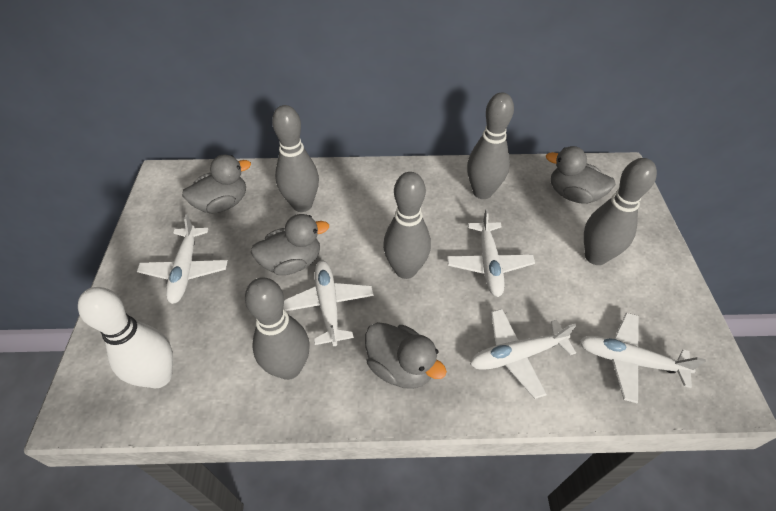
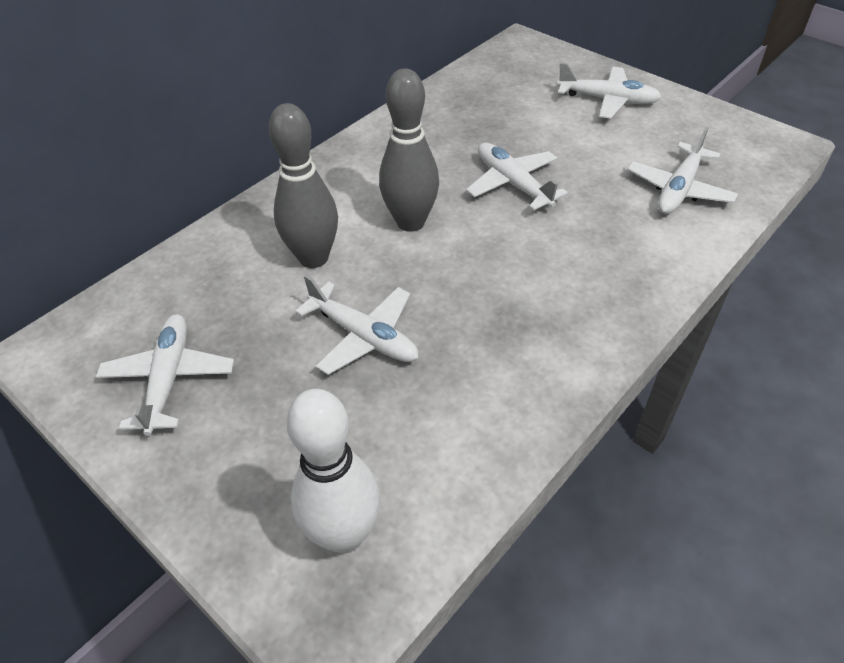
grey bowling pin: [245,277,310,380] [272,105,319,212] [383,172,431,279] [467,93,514,199] [584,158,657,265] = 5 -> [269,103,338,268] [379,69,439,232] = 2
grey duck: [182,155,251,214] [251,214,329,275] [365,322,447,389] [546,146,616,204] = 4 -> none = 0

